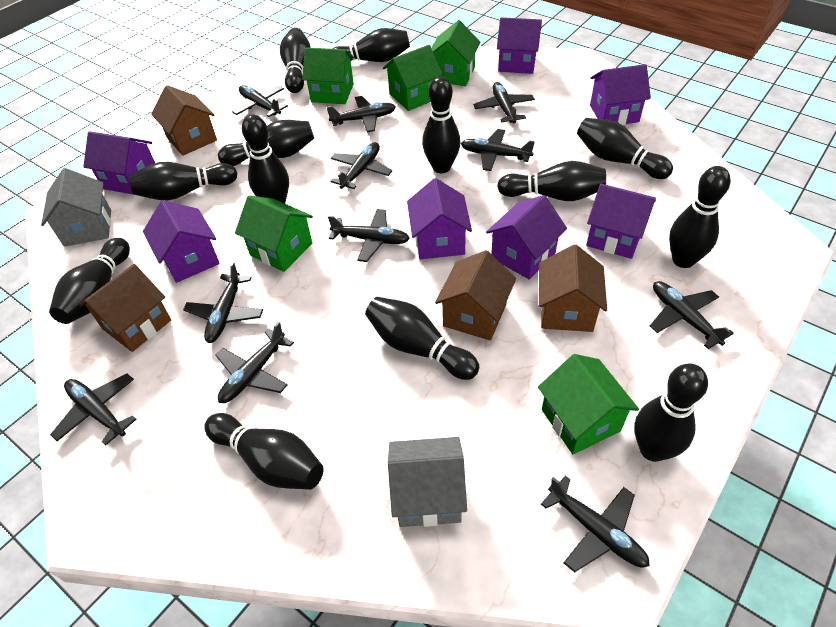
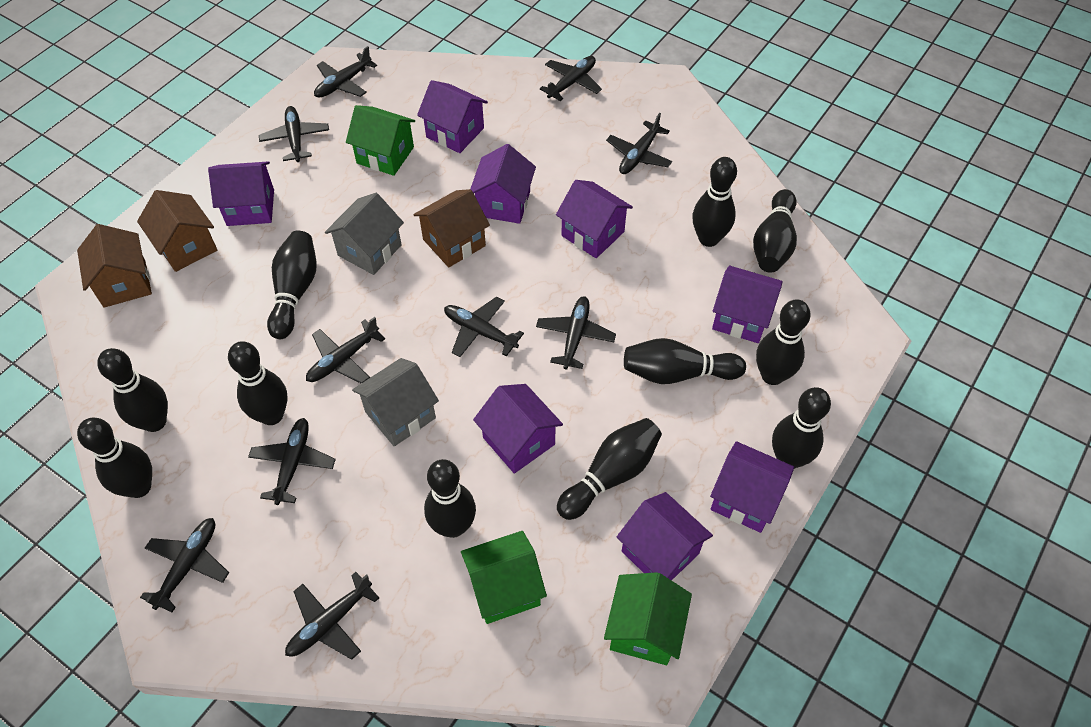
black bowling pin: [49,238,130,324] [129,162,237,200] [204,413,324,490] [218,120,314,166] [242,114,289,203] [280,28,311,93] [332,28,410,62] [365,297,479,380] [422,76,461,173] [497,161,606,201] [577,118,673,179] [634,364,708,462] [669,166,731,268] = 13 -> [77,418,152,498] [97,348,168,432] [228,341,288,425] [267,231,316,339] [424,459,476,538] [557,418,662,520] [624,338,746,384] [692,157,737,247] [753,189,797,273] [756,300,811,385] [772,387,831,469] = 11
black plane: [50,374,137,446] [183,262,263,343] [215,322,294,403] [232,85,288,117] [327,96,396,132] [328,209,410,262] [330,142,392,189] [461,129,535,171] [473,82,535,123] [541,476,650,573] [650,281,734,349] = 11 -> [140,518,229,612] [248,418,336,505] [259,106,329,162] [285,572,379,660] [306,317,385,383] [314,46,377,98] [444,297,524,357] [536,296,616,370] [540,56,602,101] [606,113,672,174] = 10
brown house: [79,264,171,352] [151,85,217,156] [435,250,516,341] [539,244,607,332] = 4 -> [77,224,152,308] [137,190,217,272] [413,189,490,267] = 3
green house: [235,195,313,272] [302,47,354,104] [383,45,443,111] [431,20,480,86] [538,354,639,454] = 5 -> [346,105,415,176] [461,531,547,624] [604,572,692,665] = 3
purple house: [83,131,155,194] [143,200,220,283] [407,178,472,259] [486,195,567,279] [497,17,542,74] [586,184,656,259] [590,64,651,125] = 7 -> [208,161,274,226] [417,80,488,153] [470,144,536,224] [473,384,563,474] [556,180,633,258] [617,492,713,581] [710,441,794,533] [712,266,783,343] = 8

